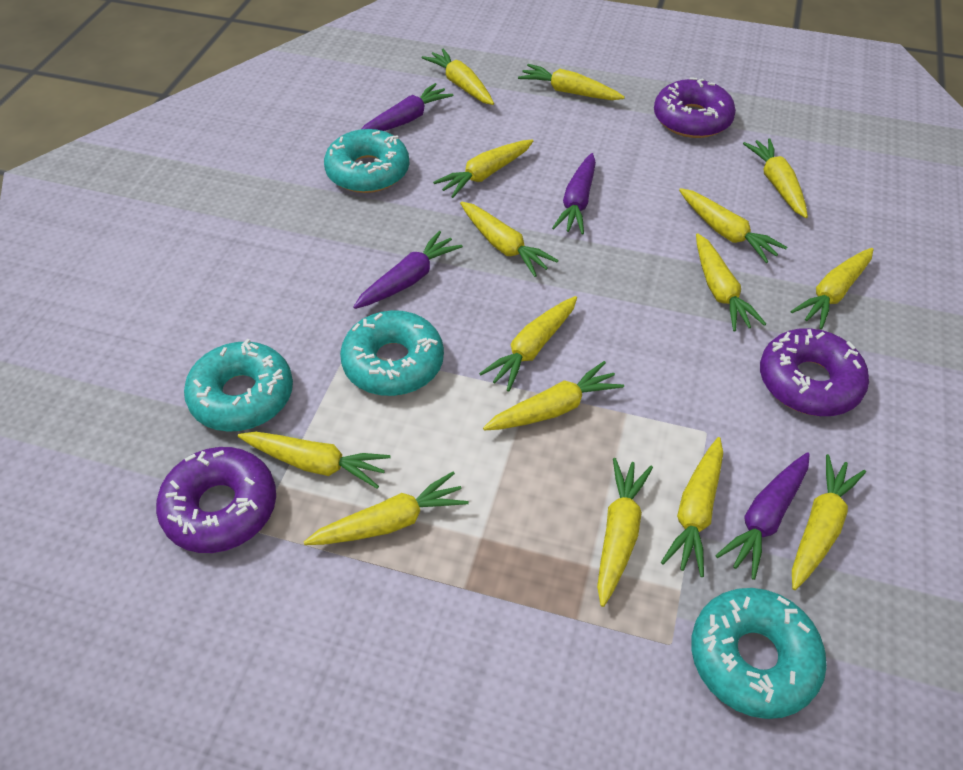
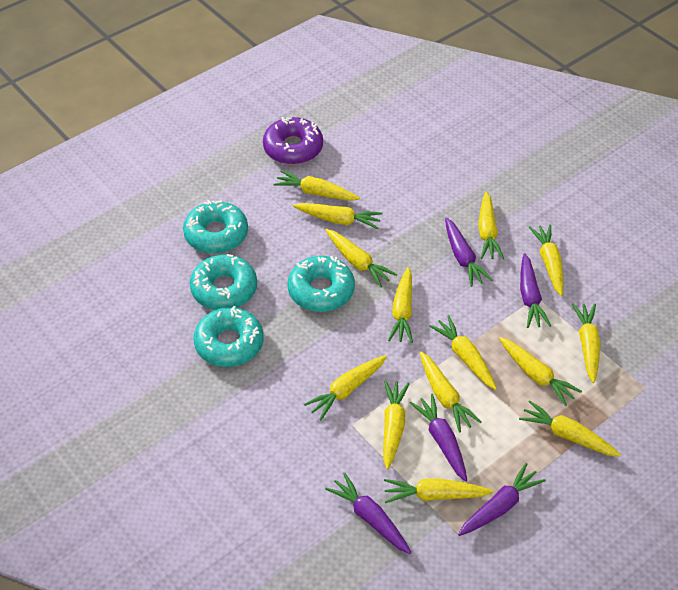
purple carrot: [353,231,463,309] [362,83,453,131] [552,153,596,234] [715,452,810,580] = 4 -> [325,472,412,554] [410,394,467,482] [445,217,492,287] [458,463,546,536] [520,253,551,328] = 5
purple donut: [156,447,276,553] [654,77,736,138] [760,328,869,416] = 3 -> [263,117,323,165] = 1
yellow carrot: [238,432,391,489] [304,472,469,545] [422,49,494,105] [433,140,533,198] [460,201,559,277] [479,296,577,391] [483,361,624,431] [518,64,625,100] [597,458,653,607] [661,437,723,577] [679,188,787,263] [696,233,766,331] [743,138,808,218] [791,248,873,329] [792,454,866,590] = 15 -> [273,170,360,201] [293,203,383,229] [304,355,387,420] [326,229,397,287] [383,380,410,469] [384,479,493,503] [388,267,413,343] [420,352,481,432] [429,315,497,390] [478,192,504,259] [499,337,582,406] [519,400,621,457] [529,224,563,296] [572,303,600,383] = 14

